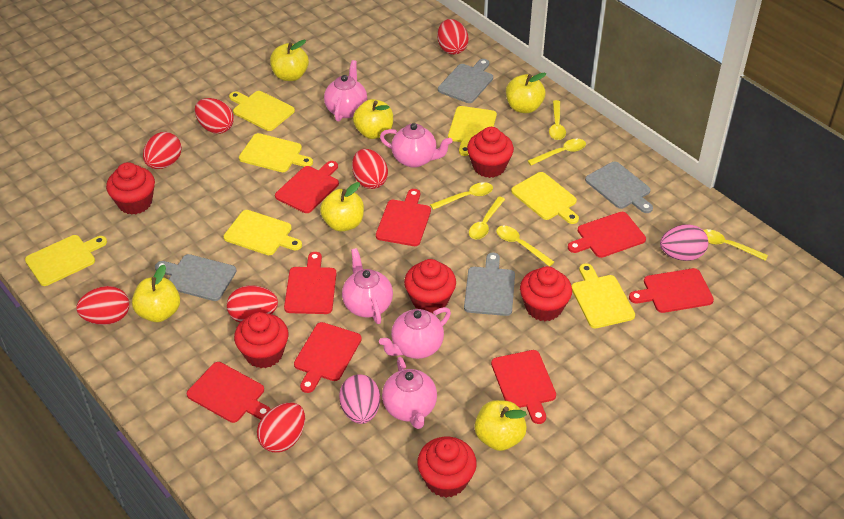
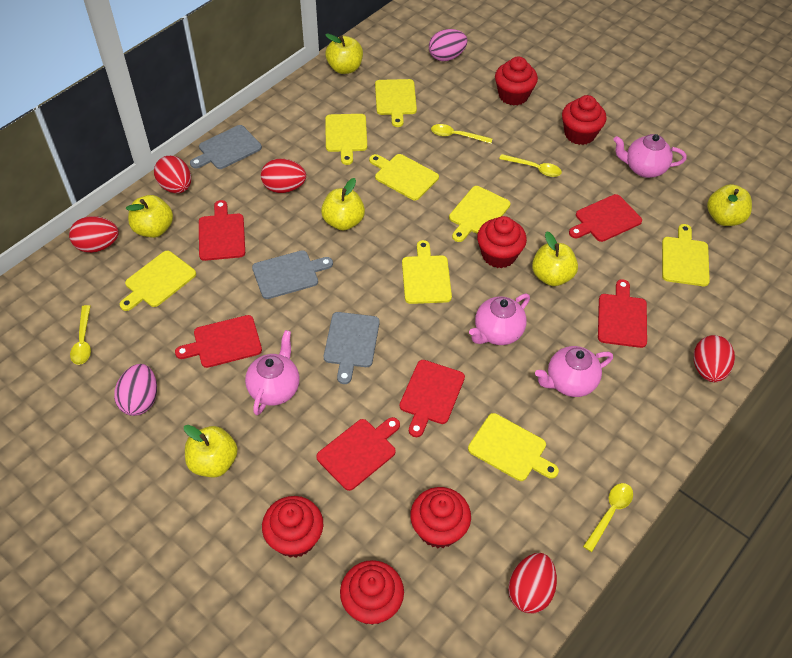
grey cutting board: [155,254,236,301] [438,59,493,103] [464,253,515,316] [585,162,653,213] = 4 -> [190,125,262,169] [252,250,333,299] [324,312,380,384] = 3
pink teapot: [324,60,367,122] [342,248,393,324] [379,307,451,359] [380,123,453,168] [382,357,437,429] = 5 -> [245,330,300,415] [469,294,530,345] [535,346,613,397] [613,134,687,178] = 4
red cutting board: [187,362,271,423] [275,161,339,213] [284,252,336,314] [294,322,362,393] [376,189,431,246] [491,350,556,424] [568,212,646,258] [629,268,714,313] = 8 -> [175,315,262,368] [199,200,245,261] [316,417,400,491] [400,360,465,437] [569,194,642,242] [598,279,647,348] = 6
red egg: [76,286,129,325] [143,132,182,169] [195,98,234,134] [227,285,278,322] [257,403,305,453] [352,149,388,189] [437,19,469,55] = 7 -> [69,216,119,253] [154,156,191,193] [261,159,306,193] [508,553,557,613] [694,335,735,382] = 5
yellow cutting board: [25,235,107,286] [224,210,302,255] [229,91,295,131] [239,133,313,172] [448,106,497,156] [511,172,579,224] [572,263,635,328] = 7 -> [120,251,196,311] [325,114,367,165] [369,154,439,200] [375,79,417,127] [402,240,452,304] [449,186,510,242] [468,413,559,481] [662,224,710,286] = 8
yellow spoon: [430,182,493,210] [469,196,505,239] [496,226,554,266] [528,139,586,165] [549,100,566,140] [703,229,768,261] = 6 -> [70,305,91,365] [431,124,493,144] [499,154,562,177] [583,483,633,552] = 4

